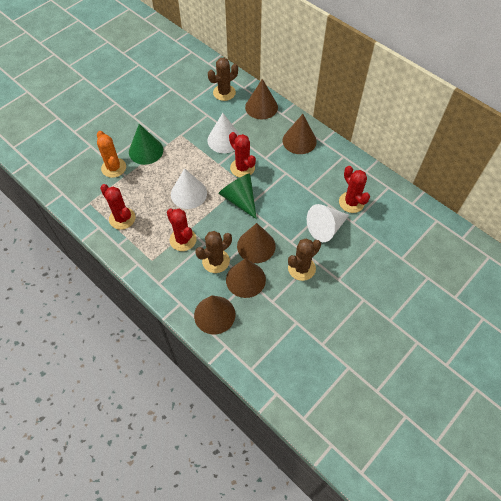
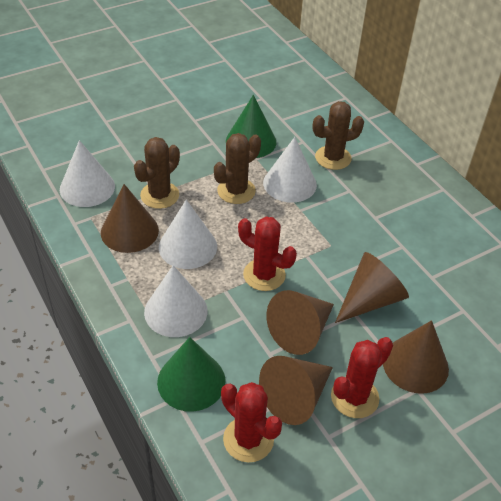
orange cactus: [97,131,126,178] = 1 -> none = 0
red cactus: [100,184,135,230] [167,209,197,251] [229,132,256,177] [339,166,370,213] = 4 -> [221,382,282,463] [238,217,297,291] [331,337,393,418] = 3
white cone: [171,168,207,209] [207,113,240,153] [307,204,349,242] = 3 -> [60,140,115,207] [144,265,208,337] [159,200,217,269] [263,137,317,203] = 4

